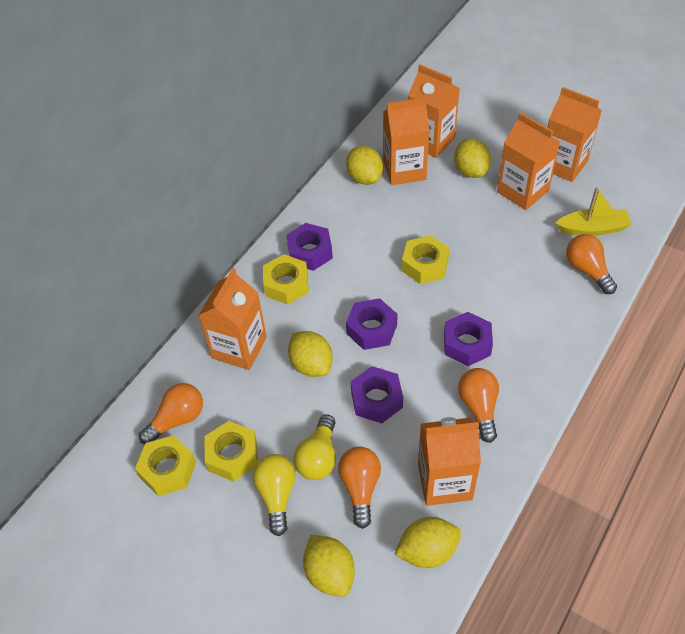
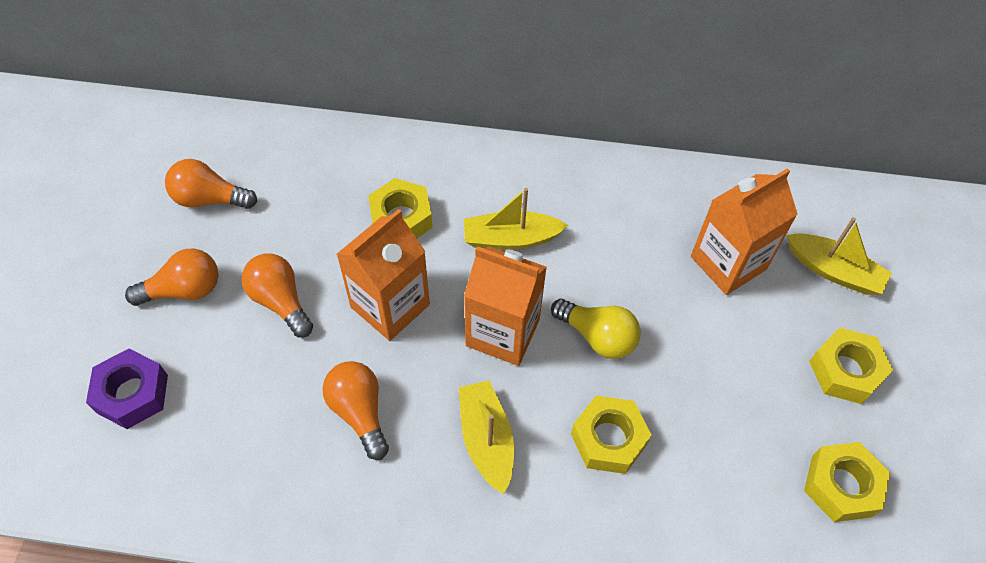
orange carton: [199,268,267,370] [383,97,430,185] [408,64,460,158] [418,417,481,506] [497,112,560,210] [548,87,602,182] = 6 -> [336,209,430,341] [464,246,547,366] [691,168,798,295] = 3
purple nut: [286,223,333,271] [346,298,398,350] [351,366,403,423] [444,312,493,366] = 4 -> [86,349,168,429] = 1
yellow boat: [555,187,632,236] = 1 -> [459,380,514,494] [464,188,568,249] [787,217,892,295] = 3
yellow lemon: [288,331,333,377] [303,535,355,597] [346,146,383,185] [394,517,461,568] [454,138,491,178] = 5 -> none = 0
yellow light bulb: [253,454,296,536] [293,414,336,480] = 2 -> [551,299,641,359] = 1

